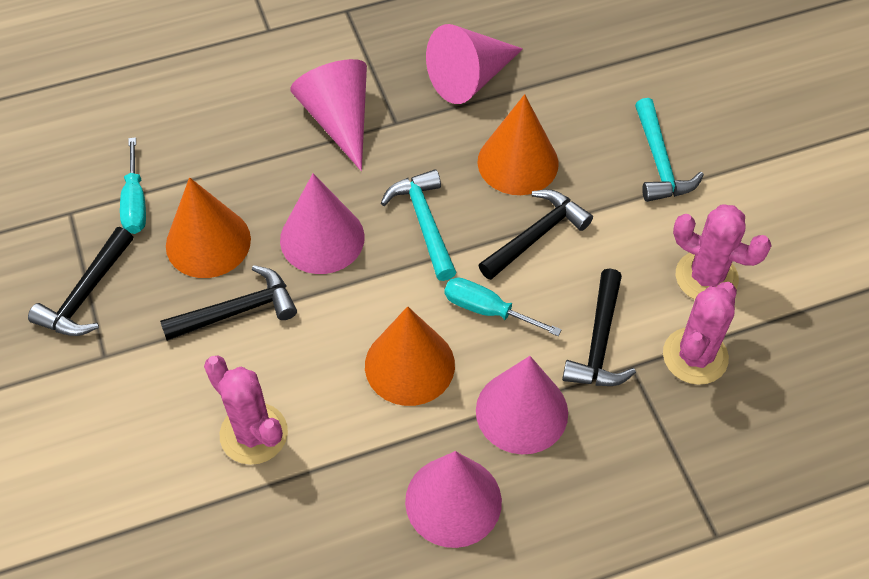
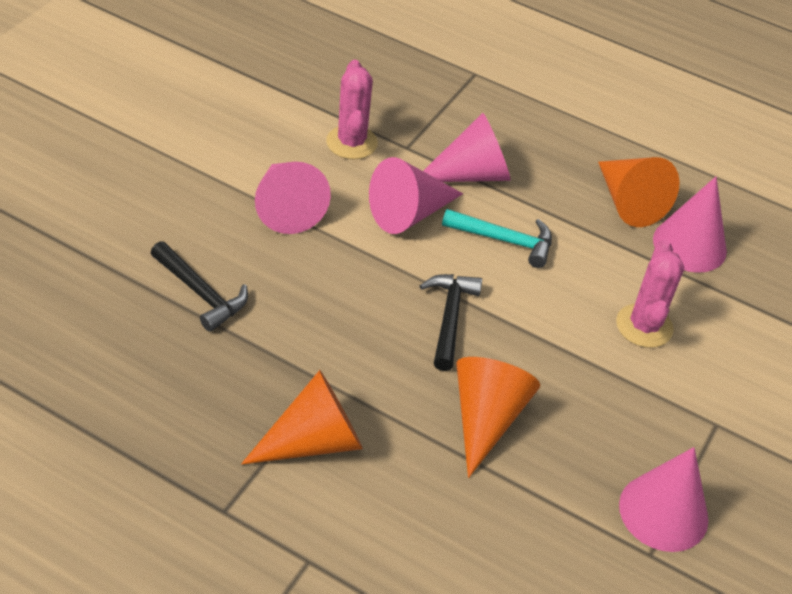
black hammer: [28,227,133,336] [160,265,297,341] [478,190,593,280] [562,268,636,386] = 4 -> [151,241,248,332] [420,274,482,371] = 2
pink cactus: [204,355,288,465] [663,282,737,385] [673,204,772,300] = 3 -> [326,60,378,159] [616,240,684,348] = 2
turquoise hammer: [381,169,456,281] [635,98,704,202] = 2 -> [442,209,552,268] = 1
turquoise screwdriver: [120,137,146,234] [445,277,562,336] = 2 -> none = 0

